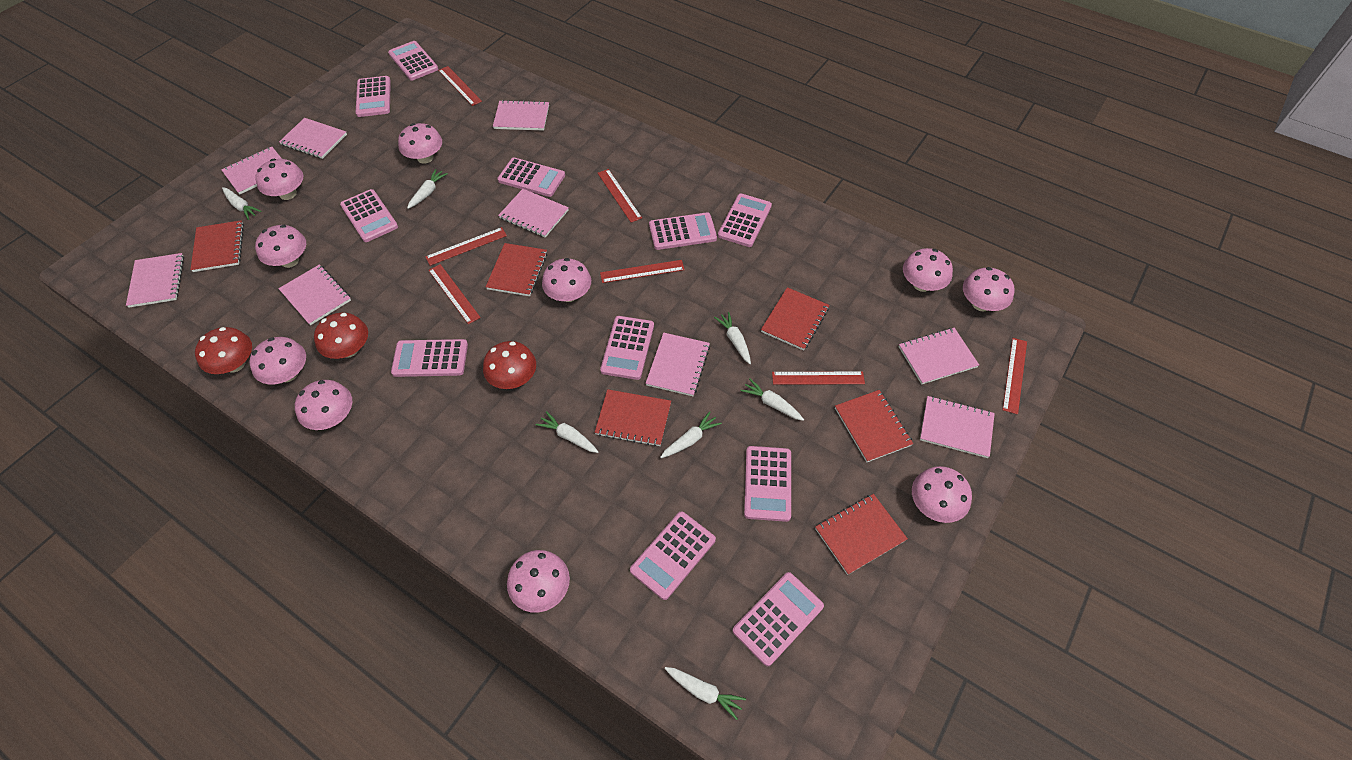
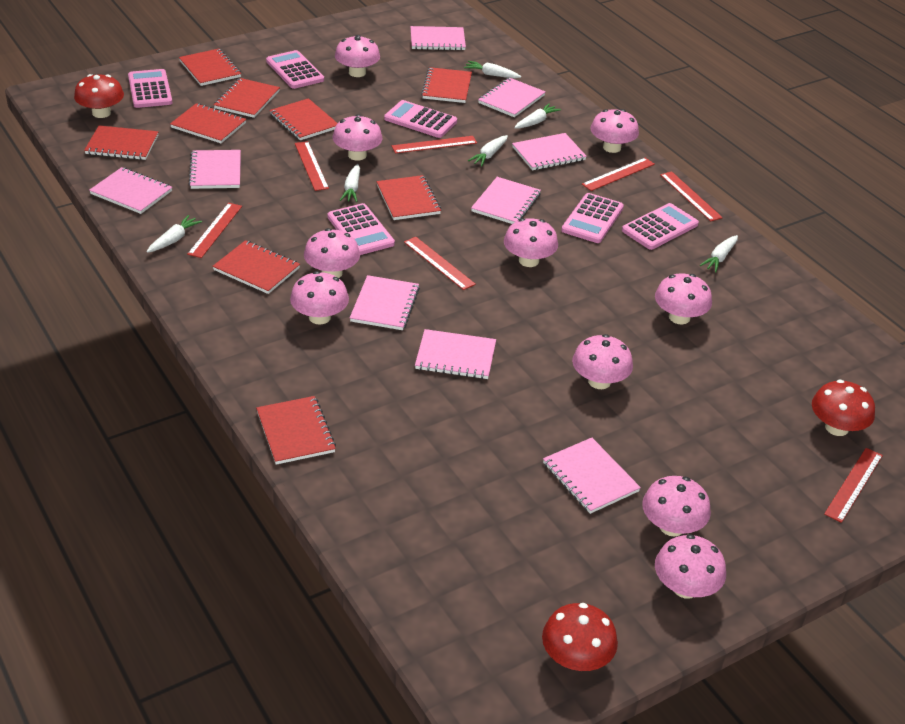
pink calculator: [340,189,398,242] [356,76,391,117] [388,41,438,81] [391,339,468,377] [497,157,565,197] [600,316,654,380] [630,511,716,600] [649,212,717,250] [718,194,772,247] [733,572,824,666] [744,446,791,522] = 11 -> [128,69,172,108] [266,50,324,89] [328,203,395,255] [384,100,457,138] [561,193,624,243] [622,203,699,250] = 6
red notebook: [190,220,244,272] [486,243,548,296] [594,389,671,446] [761,287,829,351] [815,494,908,575] [835,390,913,462] = 6 -> [84,125,158,160] [170,103,246,143] [179,49,241,86] [213,240,300,294] [214,78,280,118] [256,396,336,465] [270,98,338,140] [377,175,441,220] [421,67,472,103] = 9
white carrot: [222,187,262,220] [407,169,448,209] [536,411,598,453] [660,411,722,458] [665,667,746,720] [714,312,751,364] [740,379,804,421] = 7 -> [147,215,202,253] [340,164,360,202] [464,61,521,78] [468,135,508,166] [514,103,561,129] [700,235,738,272] = 6

